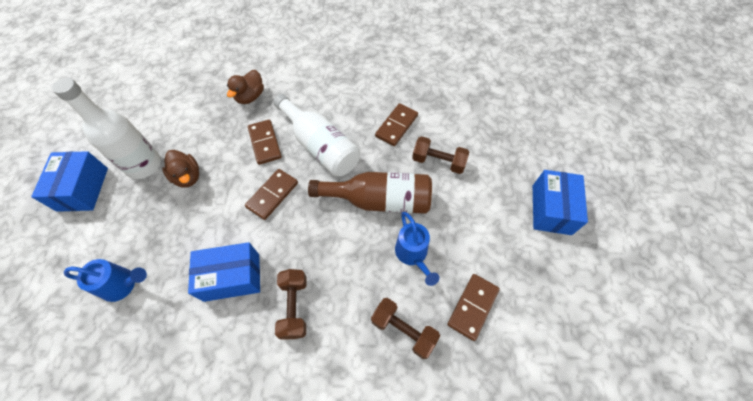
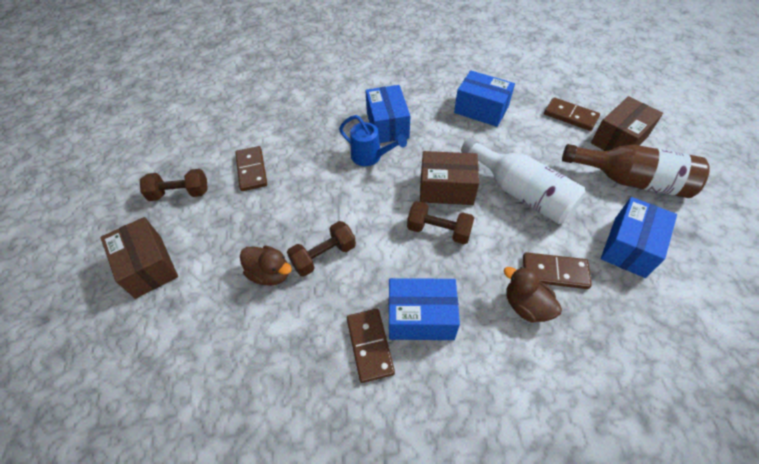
blue box: [31,151,108,212] [188,242,260,302] [533,170,588,235] = 3 -> [365,85,410,143] [389,278,460,340] [454,71,515,127] [601,197,677,278] = 4
blue watering can: [64,259,147,302] [395,212,439,286] = 2 -> [339,115,407,166] = 1
brown box: none = 0 -> [100,217,178,299] [420,151,479,205] [591,96,663,151] = 3
white bottle: [52,78,161,179] [274,94,360,177] = 2 -> [461,137,586,224] = 1

